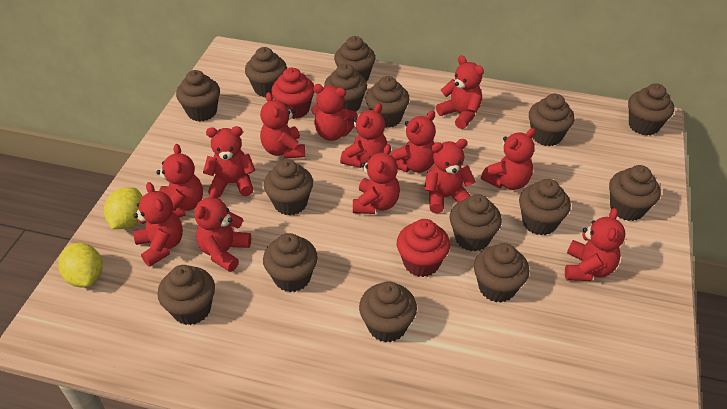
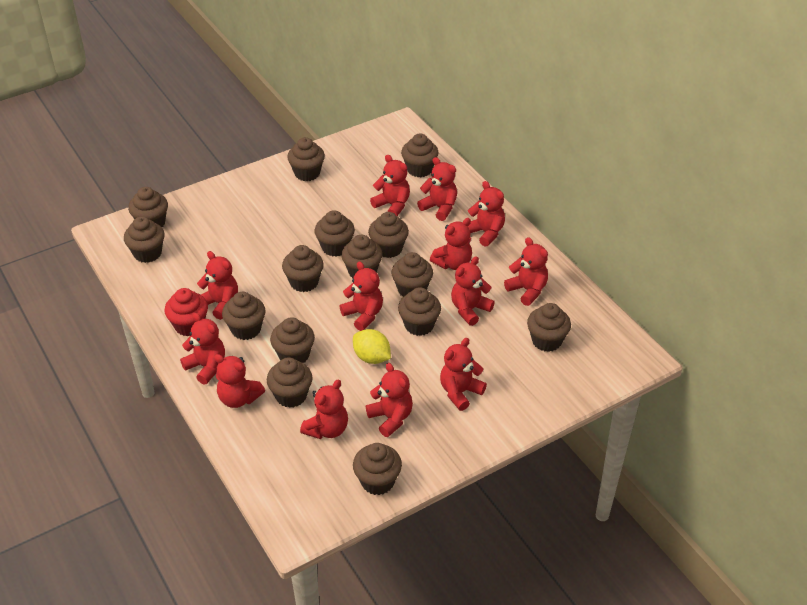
red cupcake: [271,68,314,119] [397,219,450,277] = 2 -> [165,288,208,336] = 1
yellow lemon: [58,243,103,287] [104,187,143,229] = 2 -> [353,329,391,364] = 1

